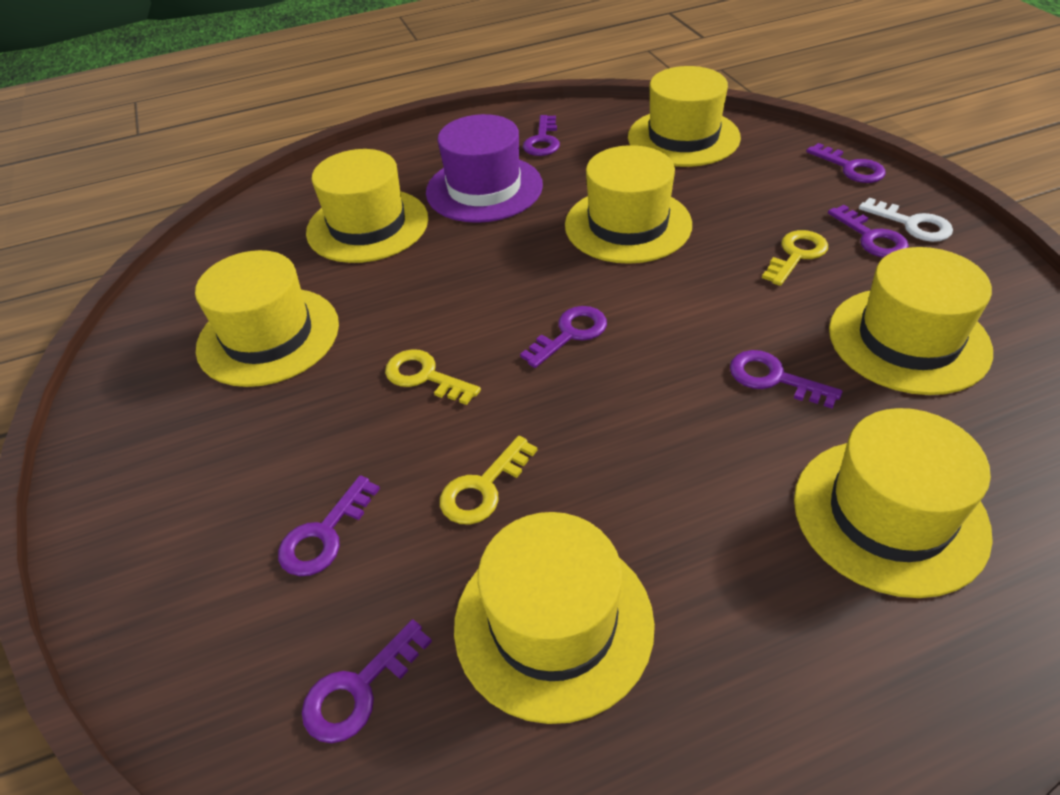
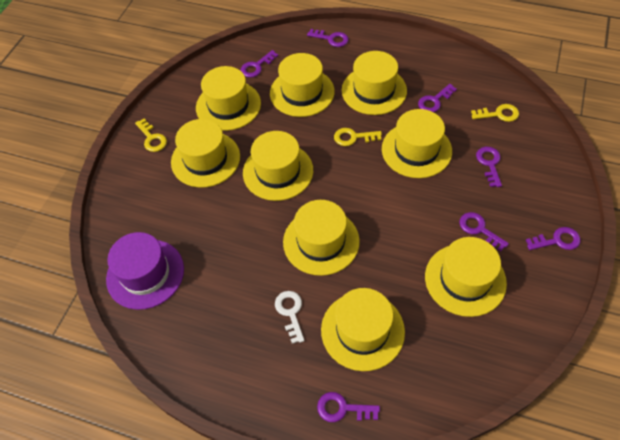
yellow hat: [195,250,339,387] [306,149,429,263] [454,512,655,724] [565,145,692,264] [628,66,741,167] [794,408,993,598] [829,247,993,395] = 7 -> [171,119,240,188] [196,66,261,131] [243,131,313,201] [270,53,335,117] [283,200,360,276] [321,288,405,371] [342,51,407,115] [382,109,452,178] [425,237,507,317] = 9

